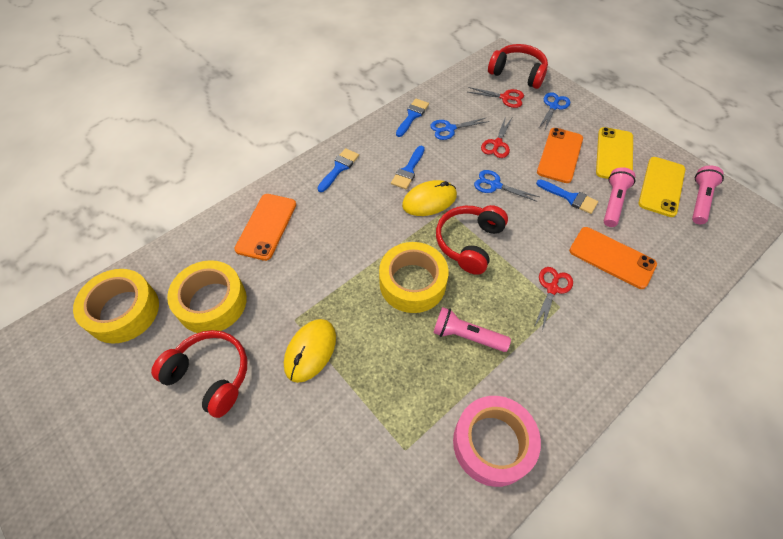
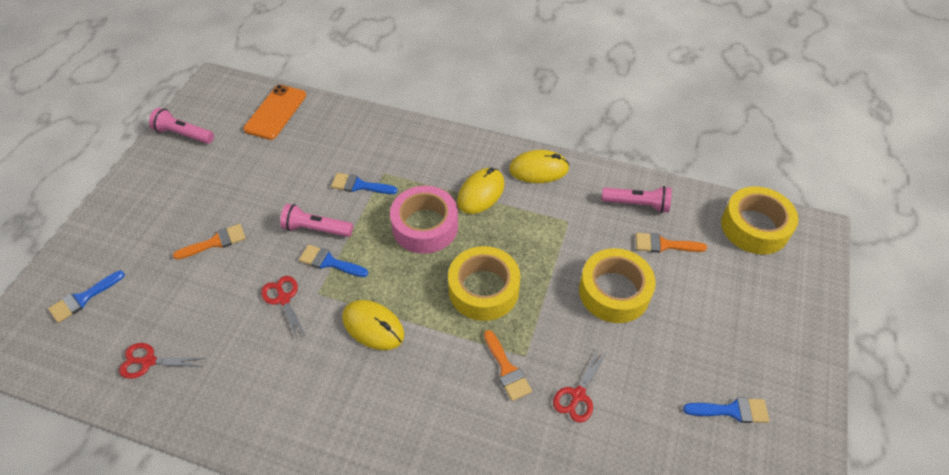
blue scissors: [430,118,489,140] [474,170,539,202] [538,92,570,130] = 3 -> none = 0
orange brush: none = 0 -> [173,224,246,260] [484,330,532,401] [636,233,707,253] = 3
orange phone: [234,194,296,261] [537,128,583,183] [569,227,657,289] = 3 -> [243,85,306,140] = 1
red headphones: [151,330,247,418] [436,205,508,275] [488,44,548,89] = 3 -> none = 0
yellow mouse: [284,319,336,383] [402,180,457,216] = 2 -> [342,300,404,350] [457,168,505,214] [509,150,569,183] = 3
yellow phone: [596,127,633,179] [639,157,685,217] = 2 -> none = 0

